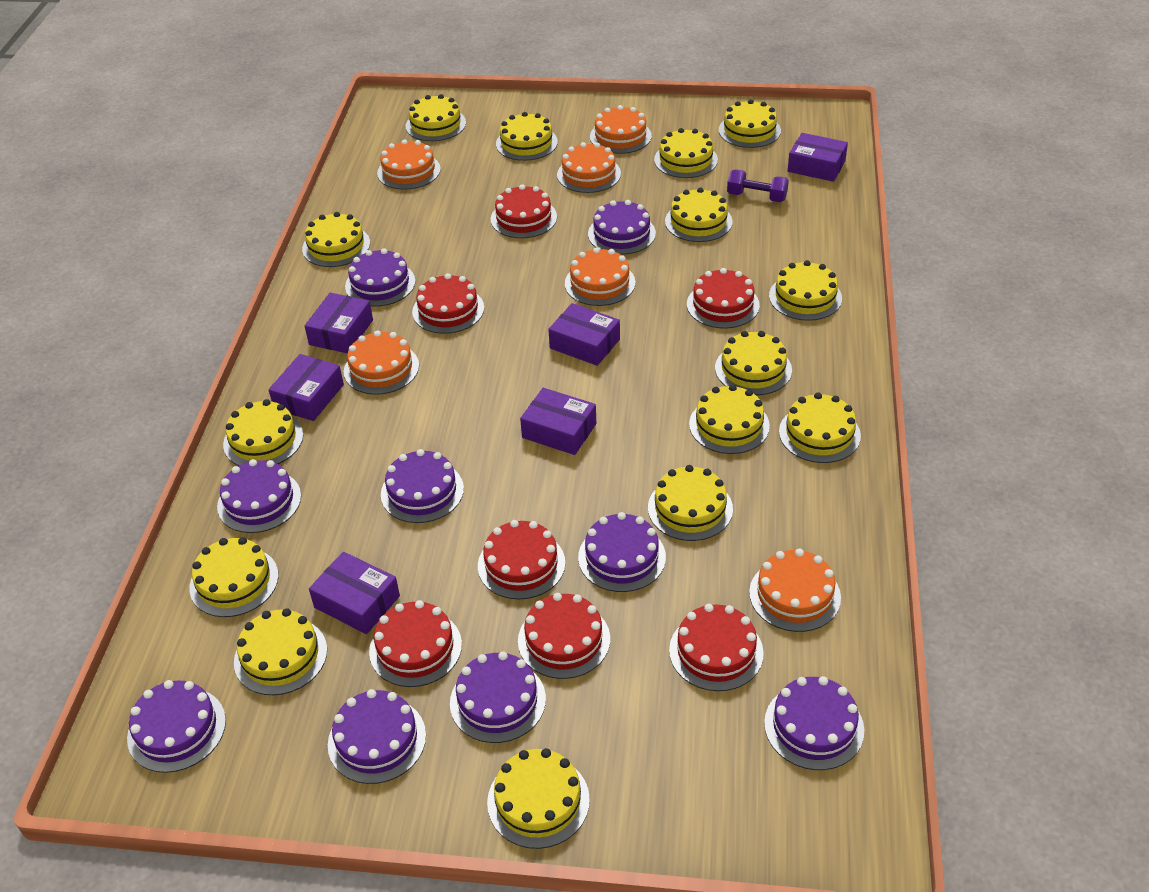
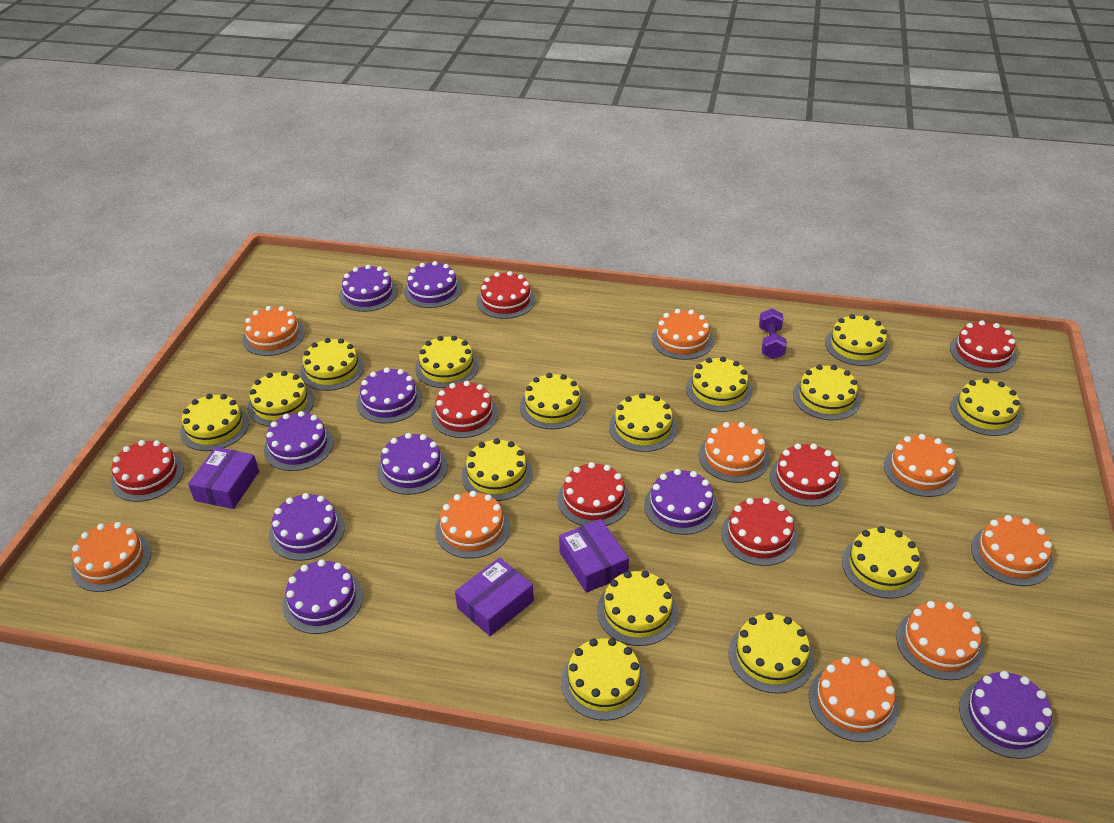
orange cake: [344,330,419,395] [377,139,441,190] [557,142,621,193] [565,247,636,306] [590,105,652,154] [749,549,841,632] = 6 -> [71,522,151,592] [242,306,305,356] [435,491,510,559] [652,309,714,360] [699,422,770,483] [809,657,899,742] [884,434,958,497] [896,601,984,680] [971,515,1053,586] = 9
purple box: [268,354,344,421] [305,293,373,353] [309,552,400,634] [520,388,596,455] [548,303,620,366] [788,133,848,182] = 6 -> [188,447,259,509] [455,558,534,636] [559,519,629,593] = 3

